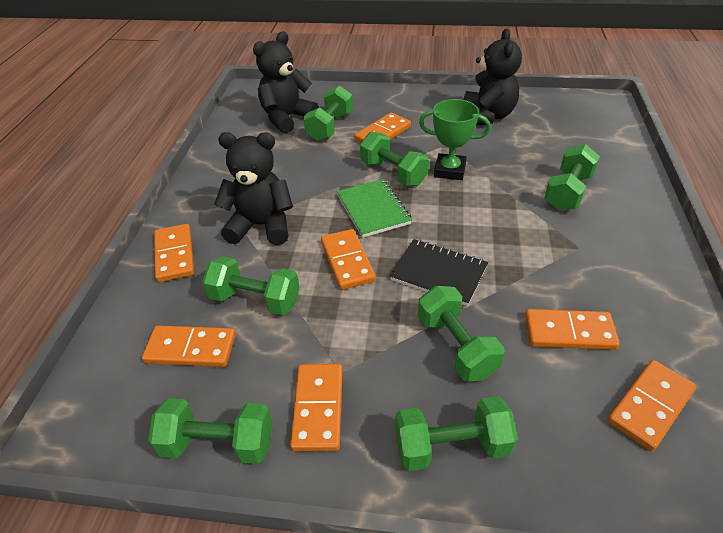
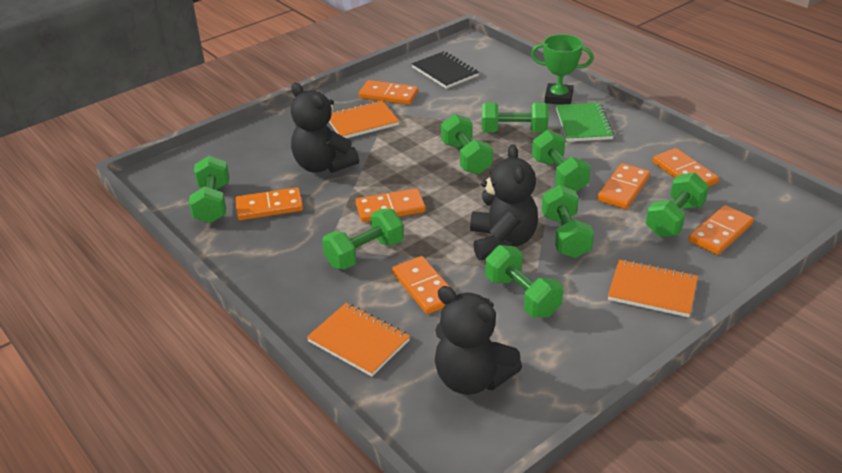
green dumbbell: [148,398,272,464] [202,256,300,315] [303,85,353,142] [360,132,429,186] [395,396,518,471] [418,286,505,382] [544,144,600,211] = 7 -> [189,156,229,223] [322,209,404,269] [441,114,493,174] [482,102,549,133] [485,245,563,317] [532,130,590,192] [542,185,594,258] [646,172,709,237] = 8
orange notebook: none = 0 -> [307,303,410,377] [329,100,399,138] [608,260,698,317] = 3

